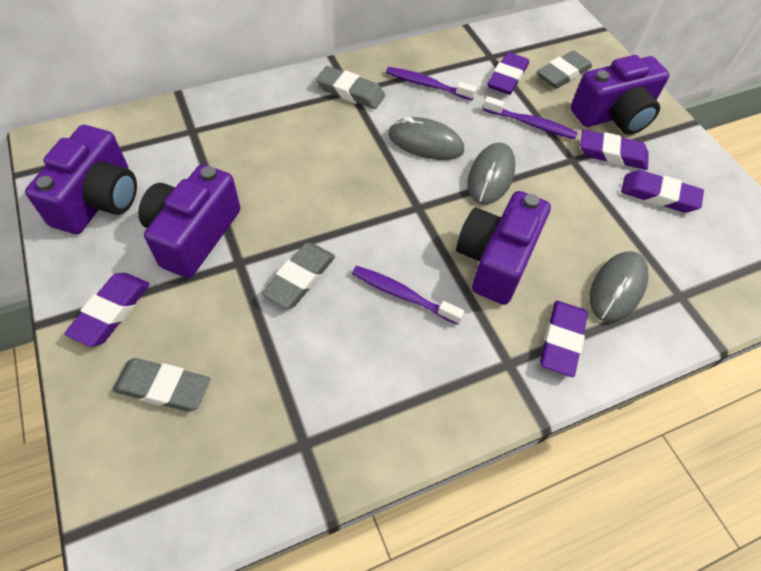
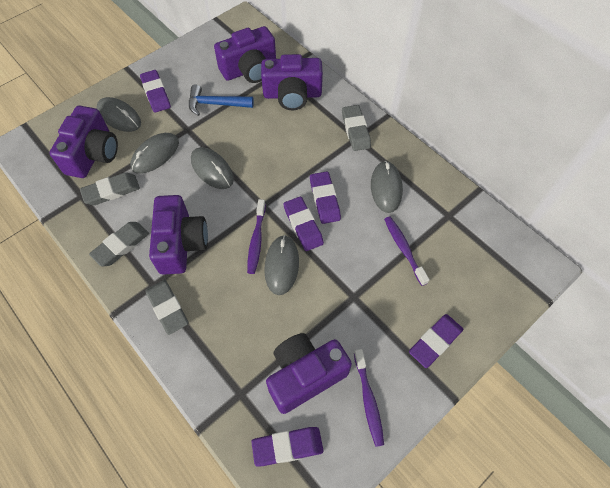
blue hammer: none = 0 -> [189,85,254,116] = 1
grey mouse: [388,117,464,160] [467,142,516,205] [590,251,648,322] = 3 -> [97,97,141,132] [130,133,179,174] [191,147,234,189] [264,235,299,295] [371,161,403,213] = 5
purple camera: [25,125,137,234] [138,164,241,278] [456,191,551,305] [571,55,670,135] = 4 -> [50,106,118,178] [149,195,208,275] [214,26,276,83] [261,54,323,110] [266,333,352,414] = 5

